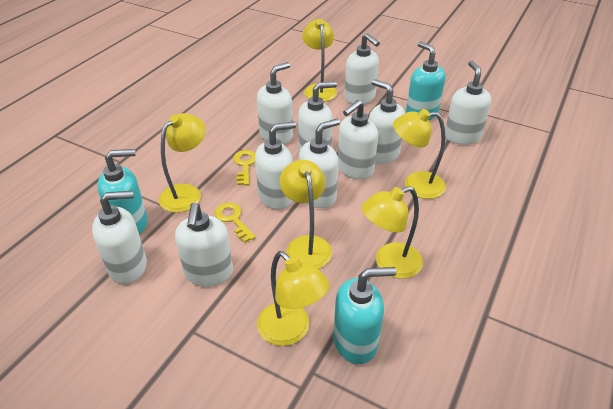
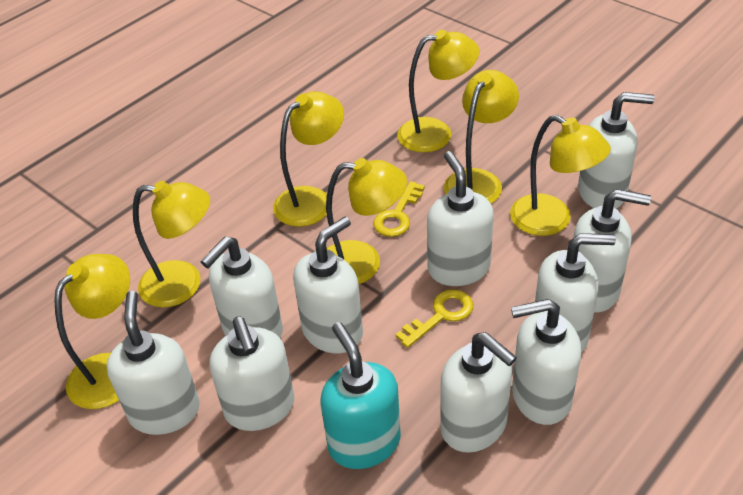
turquoise soap dispenser: [97,149,148,234] [333,267,396,364] [406,41,446,120] = 3 -> [321,322,401,469] = 1
yellow lamp: [159,113,206,213] [257,251,330,346] [280,160,332,269] [302,19,337,102] [362,186,423,279] [393,109,446,199] = 6 -> [54,254,130,409] [133,181,210,307] [273,91,344,227] [326,158,407,284] [397,30,479,152] [444,70,519,203] [510,115,611,236] = 7

